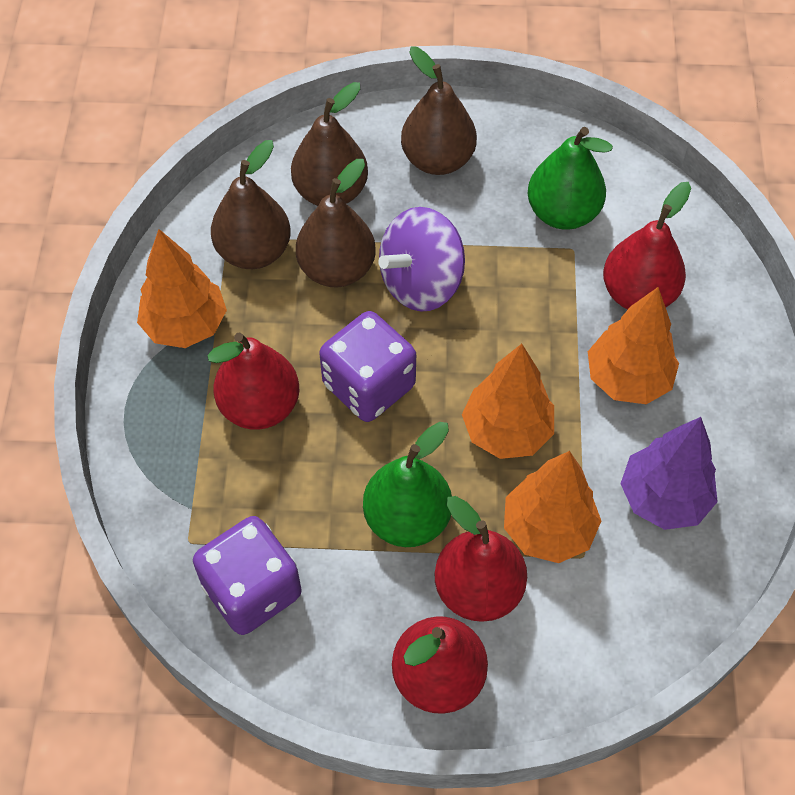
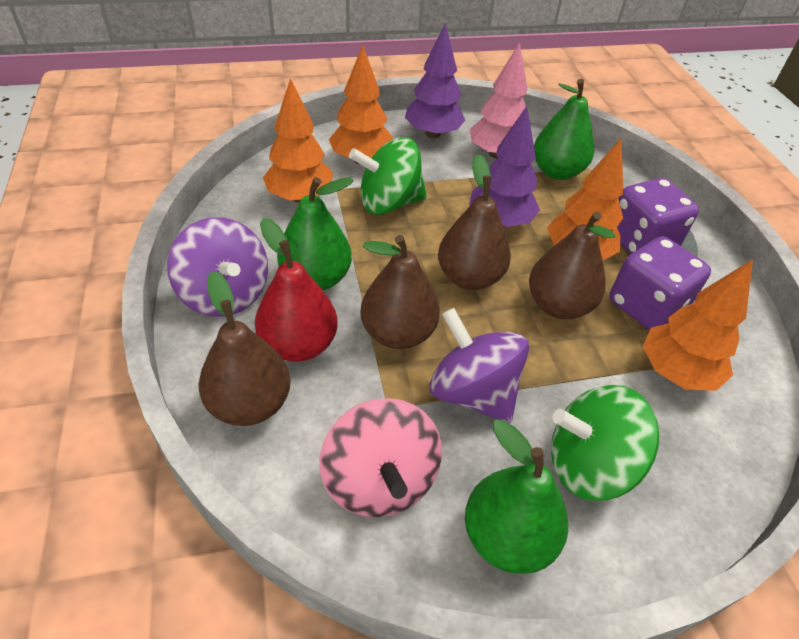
green pear: [363,422,452,547] [528,127,613,230] = 2 -> [277,177,354,290] [465,419,568,574] [534,79,594,180] = 3
green spinning top: none = 0 -> [349,137,427,215] [551,385,659,501] = 2
pink spinning top: none = 0 -> [319,398,442,517] = 1
pink tree: none = 0 -> [469,42,530,159] = 1
purple spinning top: [378,207,465,312] = 1 -> [167,217,268,317] [429,308,529,423] = 2
purple tree: [620,417,718,530] = 1 -> [405,23,466,139] [469,106,540,227] = 2
red pear: [208,332,299,430] [392,616,488,714] [435,496,527,622] [603,182,691,310] = 4 -> [255,218,338,362] = 1

